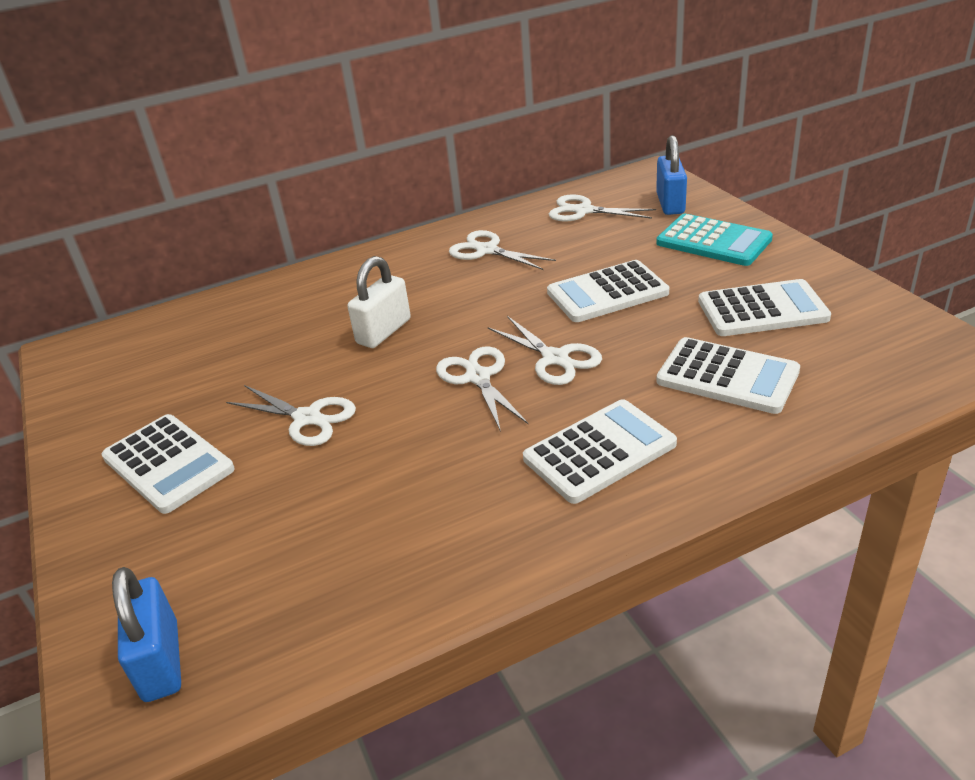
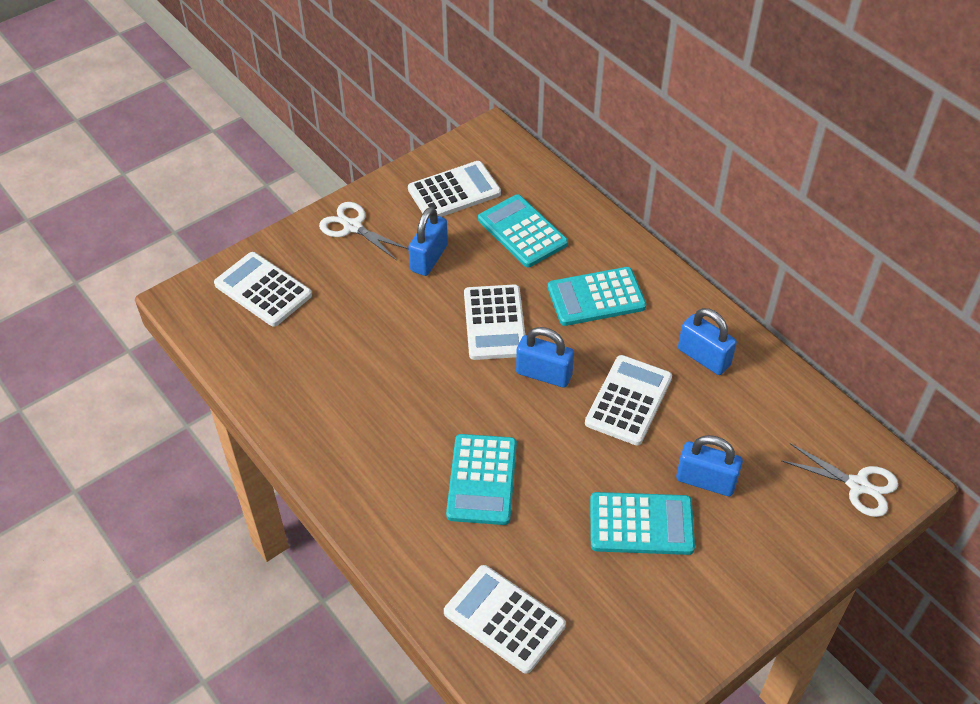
blue padlock: [112,567,181,702] [656,135,687,215] = 2 -> [408,207,448,276] [516,327,574,388] [676,435,743,496] [678,308,737,375] = 4
turquoise calculator: [656,214,773,266] = 1 -> [446,434,517,525] [478,195,568,267] [548,267,646,326] [590,492,695,555] = 4
white padlock: [347,256,411,348] = 1 -> none = 0
white scissors: [226,385,356,446] [436,346,528,432] [449,230,556,270] [488,316,602,385] [549,194,656,222] = 5 -> [319,202,408,260] [781,443,898,517] = 2

